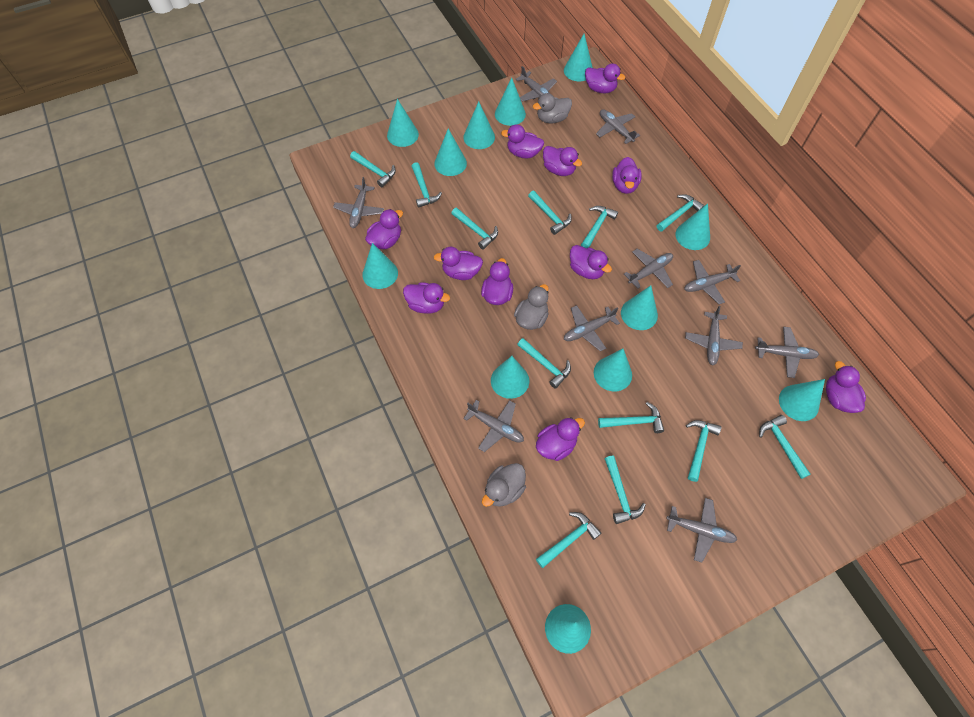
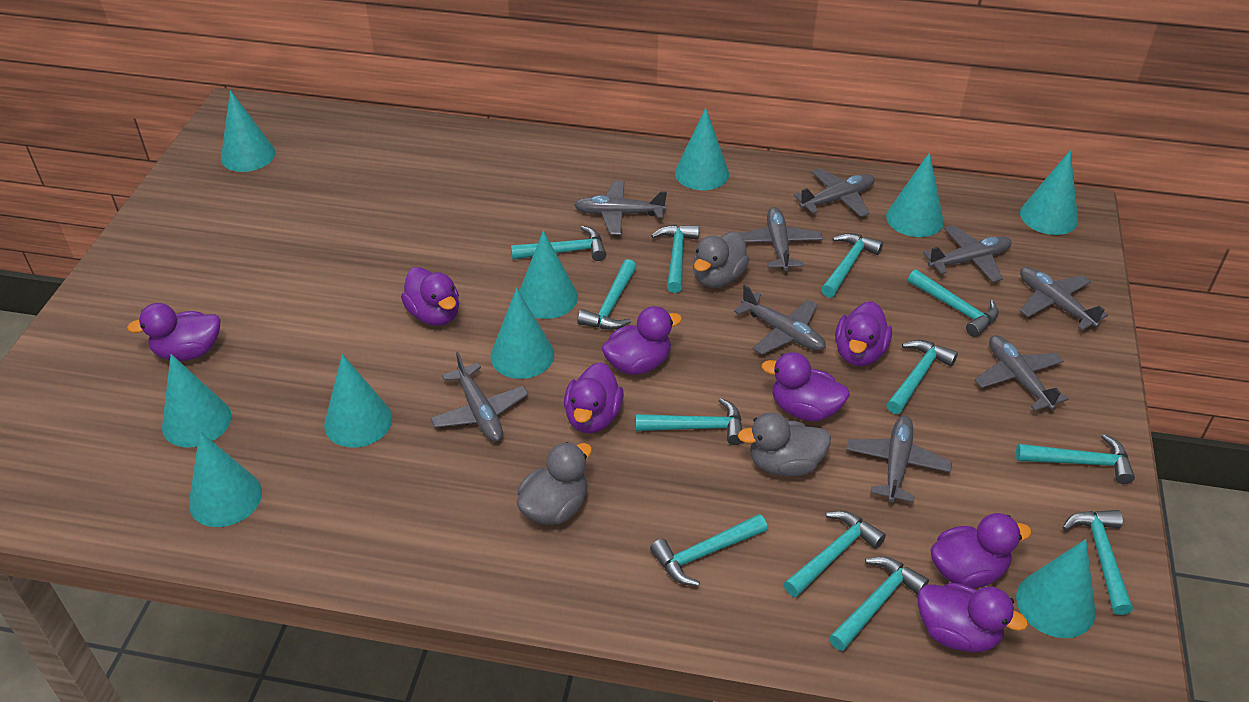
grey plane: [333,177,384,228] [463,400,524,452] [515,66,557,102] [564,305,620,351] [596,109,640,144] [624,249,673,289] [666,498,737,563] [684,260,741,304] [685,306,743,365] [755,327,819,378] = 10 -> [430,352,528,442] [574,181,667,235] [734,285,826,354] [740,207,823,271] [793,168,875,217] [846,415,952,503] [923,225,1012,282] [975,335,1068,411] [1020,267,1108,330] = 9
purple duck: [365,209,403,249] [403,282,450,314] [434,247,483,280] [481,258,513,305] [501,124,544,158] [536,417,585,461] [543,146,582,176] [570,245,612,279] [585,63,625,93] [612,157,642,194] [826,361,866,413] = 11 -> [127,303,220,361] [401,267,459,326] [564,362,624,433] [602,306,682,375] [761,352,850,421] [835,301,892,366] [918,583,1028,653] [931,513,1032,589] = 8
turquoise cone: [362,243,398,289] [387,99,419,147] [434,129,467,176] [463,101,495,149] [491,356,529,399] [495,77,526,126] [545,604,591,654] [564,34,593,82] [594,348,632,392] [621,286,658,330] [675,203,710,250] [779,379,825,421] = 12 -> [162,354,232,448] [189,431,262,527] [221,90,276,172] [324,354,392,448] [490,288,554,379] [519,230,578,319] [675,108,729,190] [886,152,944,237] [1016,539,1096,638] [1020,150,1078,235] = 10

